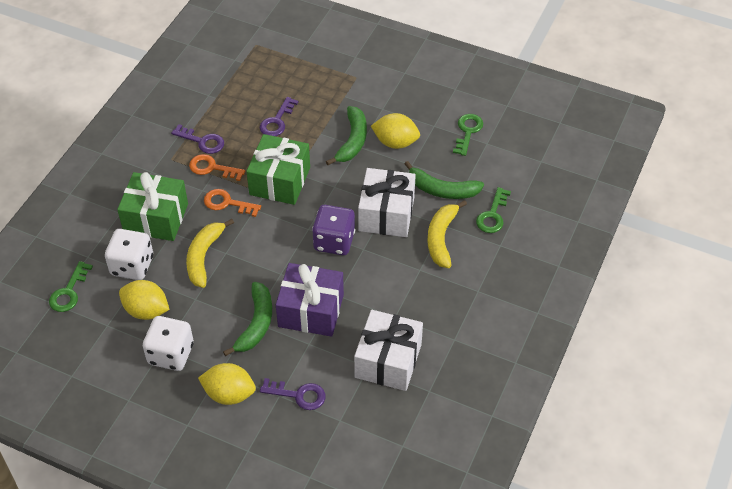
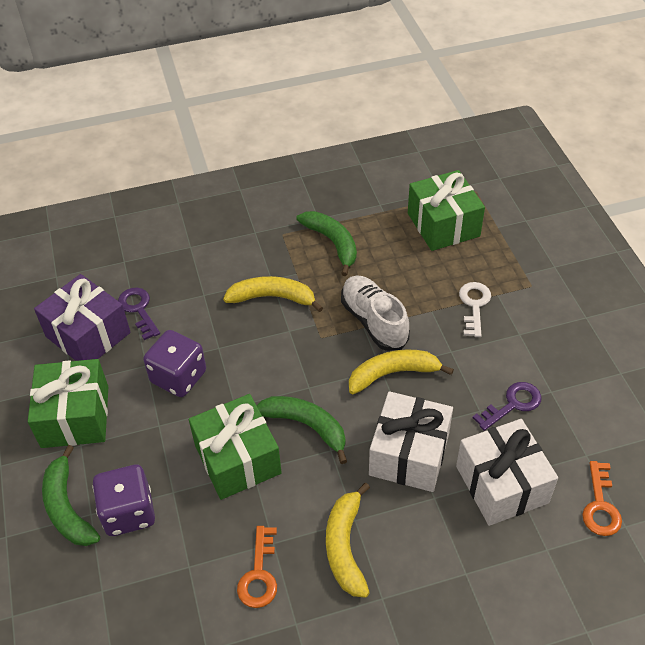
green gift: [117,172,188,241] [246,134,310,205] = 2 -> [28,359,108,448] [189,394,282,500] [408,170,485,251] = 3
green key: [49,261,93,312] [453,114,483,156] [476,187,511,233] = 3 -> none = 0
purple dice: [312,205,355,255] = 1 -> [92,465,155,536] [143,330,206,397] = 2
purple key: [171,124,224,154] [260,97,298,136] [260,378,326,410] = 3 -> [118,288,160,340] [473,382,542,431] = 2
white dice: [105,229,153,280] [143,316,194,371] = 2 -> none = 0
white key: none = 0 -> [459,282,491,337] = 1
white shoe: none = 0 -> [341,276,410,351] = 1
yellow banana: [186,219,234,288] [427,200,467,268] = 2 -> [223,276,323,312] [326,483,370,598] [349,349,454,394] = 3
yellow lemon: [119,280,170,320] [198,363,256,405] [371,113,420,149] = 3 -> none = 0

